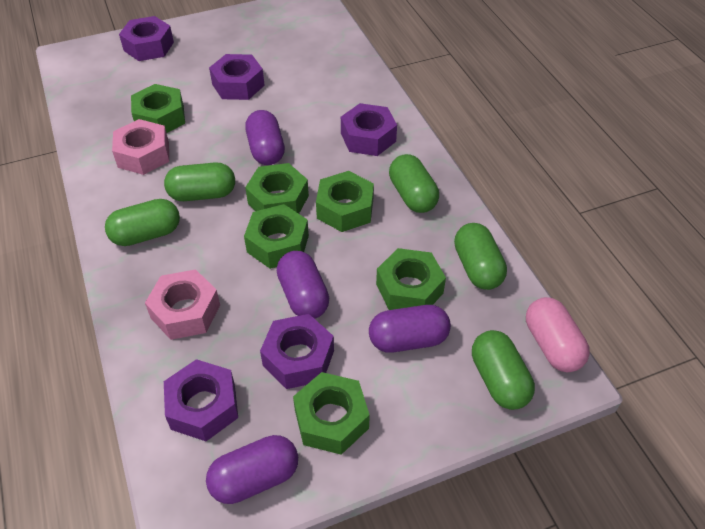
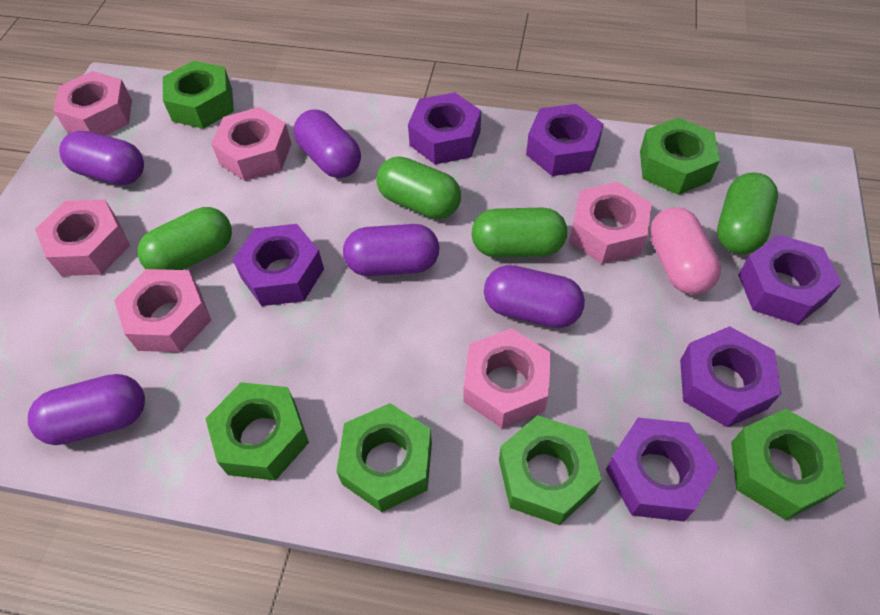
green capsule: [105,199,180,246] [164,162,235,201] [389,154,439,213] [454,223,507,290] [472,330,535,410] = 5 -> [137,207,232,270] [376,156,461,219] [471,208,567,258] [717,172,778,254] = 4
pink nut: [112,119,169,175] [145,269,220,340] = 2 -> [35,199,130,276] [53,71,132,136] [114,269,212,352] [211,107,291,181] [464,328,551,428] [569,182,652,264] = 6
purple capsule: [206,435,298,504] [245,110,285,165] [277,251,329,319] [369,305,451,353] = 4 -> [28,374,145,445] [59,131,144,185] [293,109,361,178] [343,224,439,276] [484,265,585,328] = 5
purple nut: [119,16,174,61] [164,359,238,441] [209,54,265,100] [260,314,334,389] [341,103,397,156] = 5 -> [233,224,324,306] [408,92,481,164] [526,104,604,176] [606,418,719,521] [680,326,781,427] [738,234,842,325] = 6

